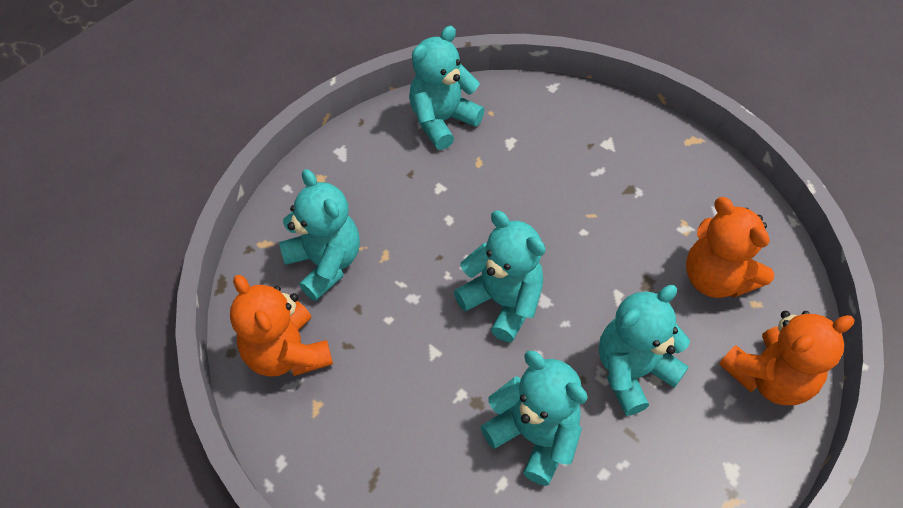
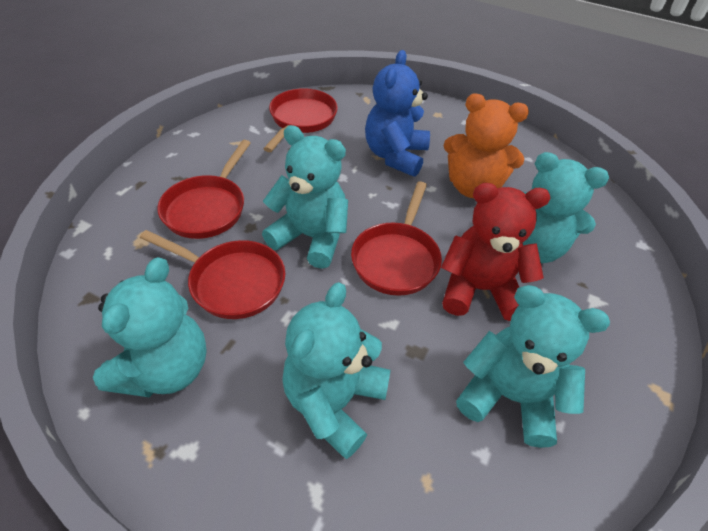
blue teddy bear: none = 0 -> [365,50,430,177] = 1
orange teddy bear: [230,275,333,377] [686,197,774,298] [719,311,855,405] = 3 -> [443,93,529,198] = 1
red pan: none = 0 -> [140,230,285,319] [157,140,251,239] [264,88,338,152] [351,181,442,296] = 4
red teddy bear: none = 0 -> [441,183,550,321] = 1

